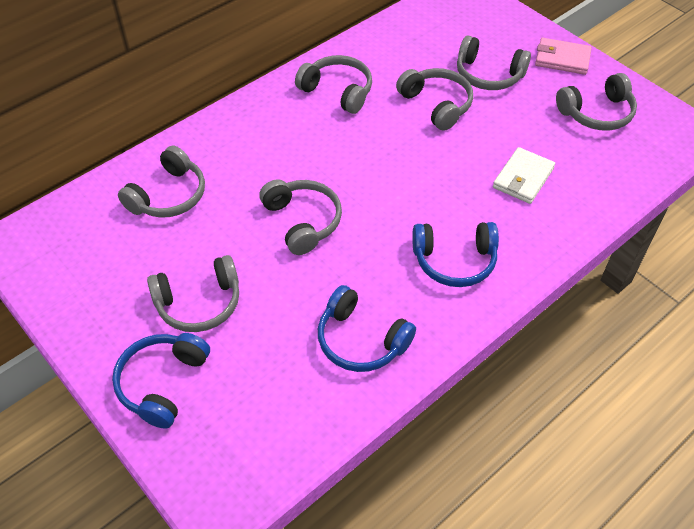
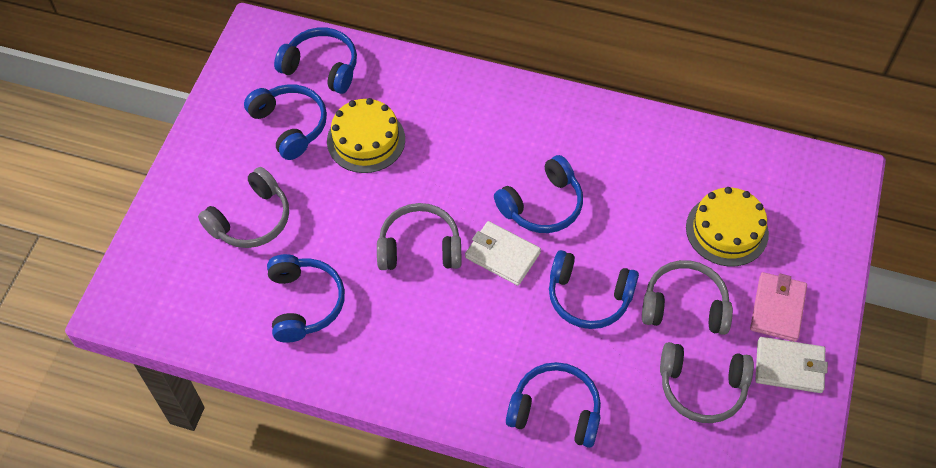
blue headphones: [112,333,210,429] [318,285,416,372] [412,222,499,287] = 3 -> [244,84,327,160] [267,254,345,343] [274,27,357,94] [494,155,583,233] [506,362,601,448] [549,250,639,329] = 6
grey headphones: [118,145,205,218] [147,255,239,332] [259,179,342,255] [295,55,372,114] [396,68,473,131] [457,35,531,90] [556,73,637,131] = 7 -> [198,167,289,248] [377,203,462,270] [642,260,733,335] [660,342,754,423] = 4
white wallet: [493,147,555,204] = 1 -> [465,221,541,286] [755,337,828,393] = 2
yellow cake: none = 0 -> [327,98,405,173] [686,187,769,266] = 2

